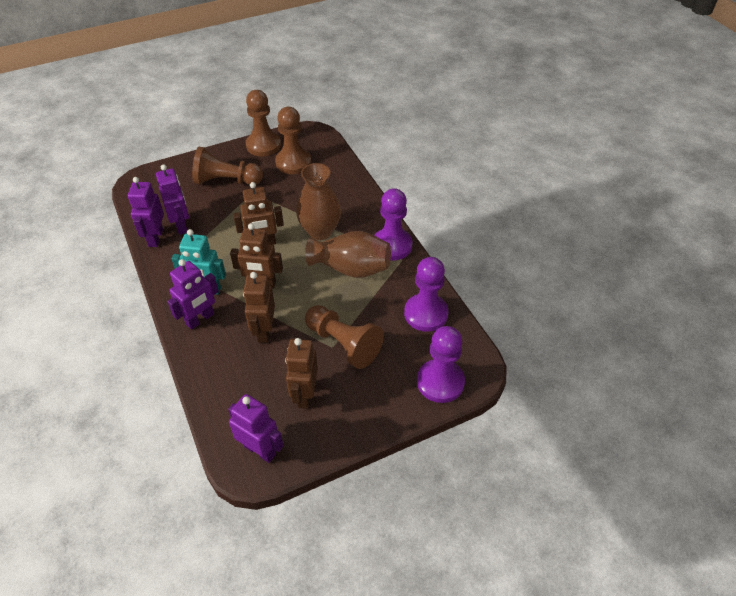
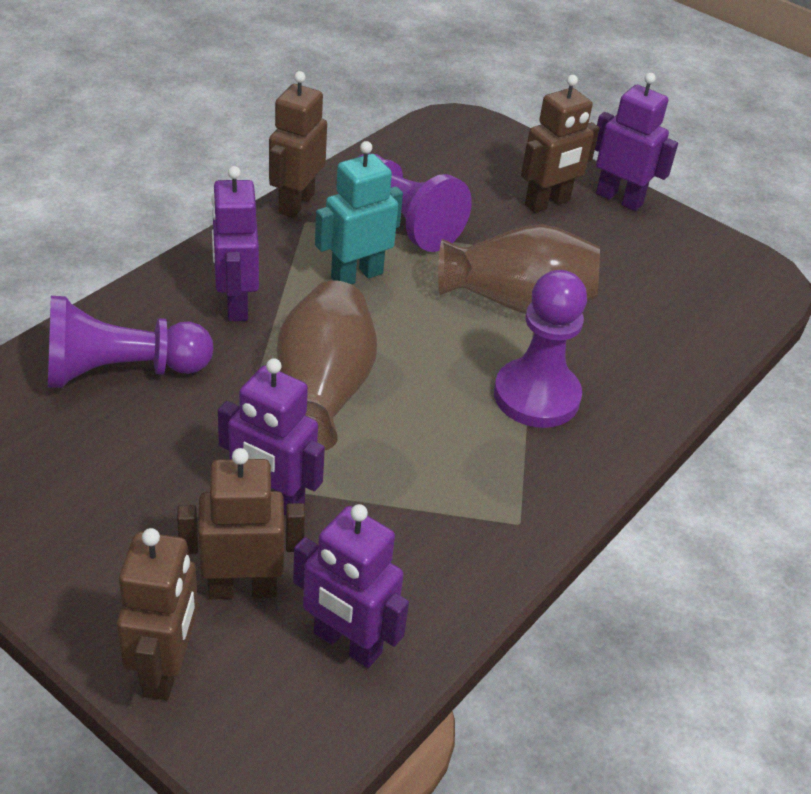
brown pawn: [192,146,263,185] [246,90,281,156] [275,107,311,174] [305,305,384,369] = 4 -> none = 0

